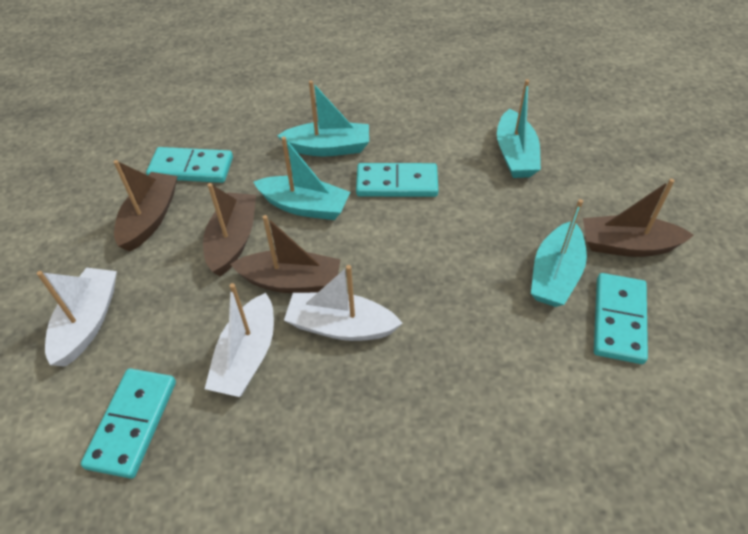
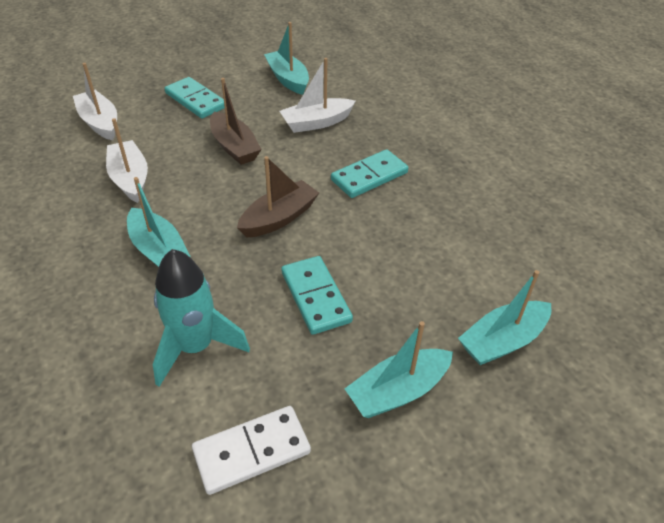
brown boat: [113,160,178,252] [203,183,256,276] [230,215,341,293] [583,179,694,257] = 4 -> [210,78,262,165] [237,156,319,238] = 2
turquoise domino: [81,368,176,479] [146,147,233,183] [356,163,438,197] [594,273,648,364] = 4 -> [165,77,225,119] [281,256,353,335] [331,149,408,198] = 3
turquoise rocket: none = 0 -> [153,249,250,387] = 1
white domino: none = 0 -> [192,406,311,495] = 1

